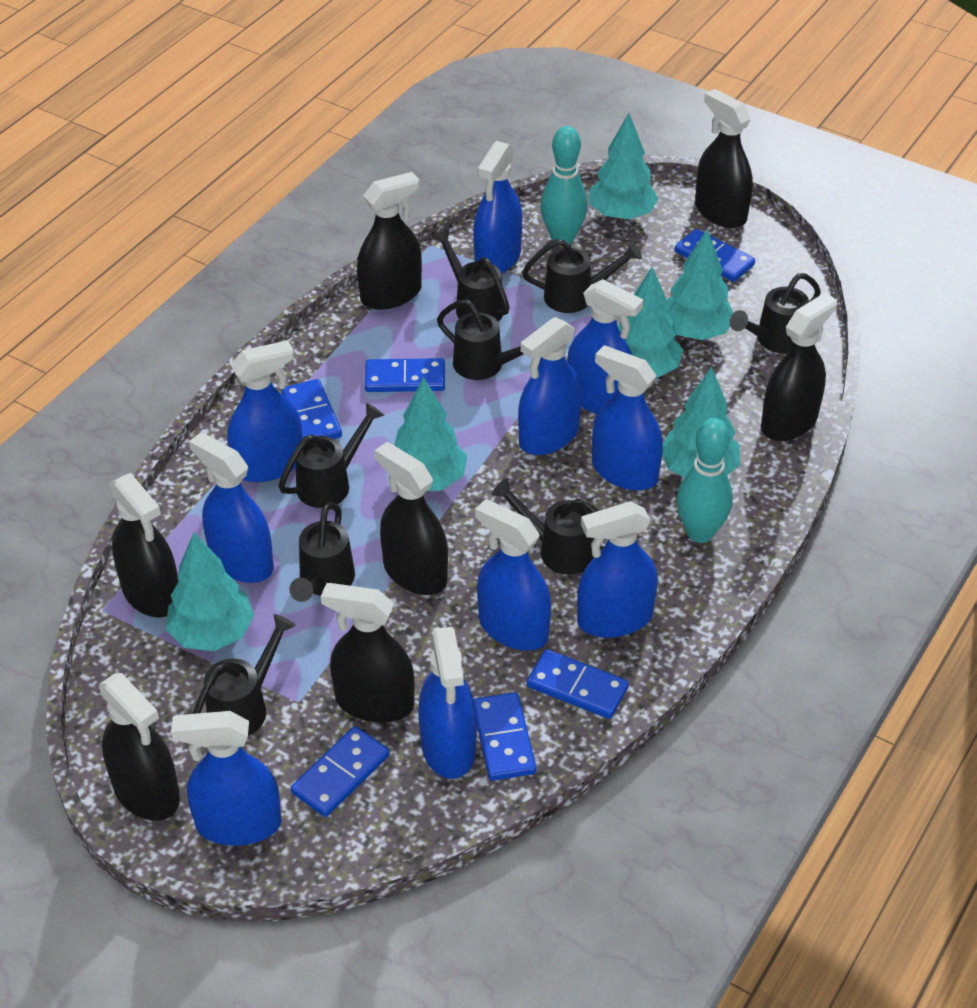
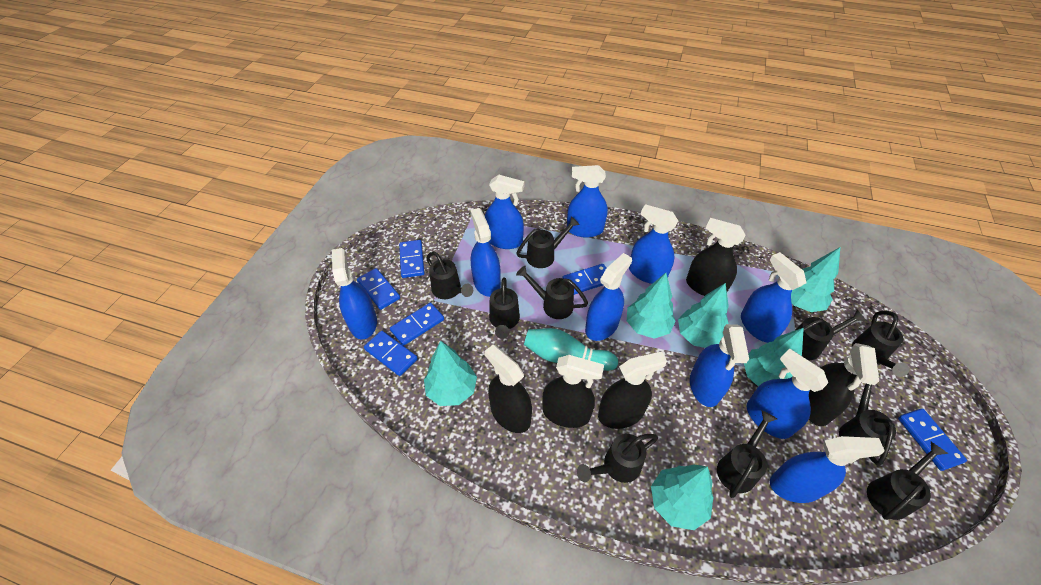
black spray bottle: [99,673,180,821] [110,473,179,618] [321,583,415,723] [357,172,422,310] [375,442,448,595] [695,89,753,228] [761,293,837,441] = 7 -> [484,345,532,433] [542,355,604,428] [598,351,667,429] [686,218,745,296] [809,343,879,426] = 5
black watering can: [193,614,296,736] [279,403,384,508] [289,502,355,602] [431,228,510,321] [437,299,524,380] [492,478,605,575] [522,239,642,313] [729,273,821,353] = 8 -> [426,252,473,299] [489,277,520,339] [516,217,580,268] [516,266,588,319] [577,434,658,483] [717,410,777,498] [796,310,866,360] [839,377,896,465] [852,311,910,377] [867,442,949,520] = 10
turquoise bowling pin: [541,126,588,246] [677,418,733,543] = 2 -> [524,328,618,371] = 1

